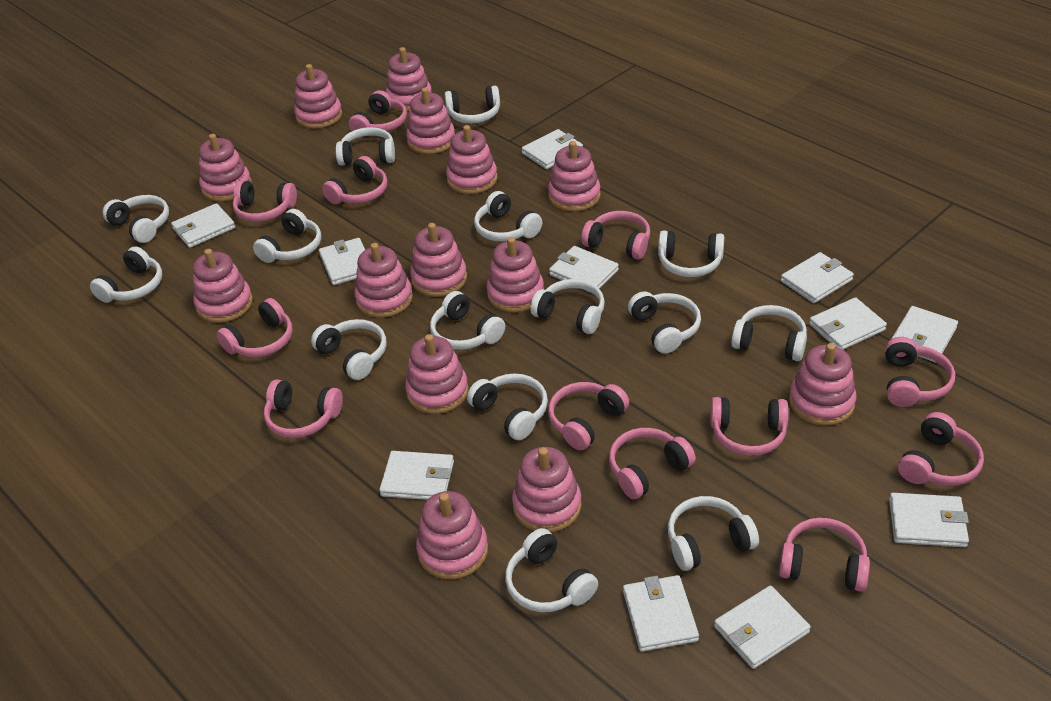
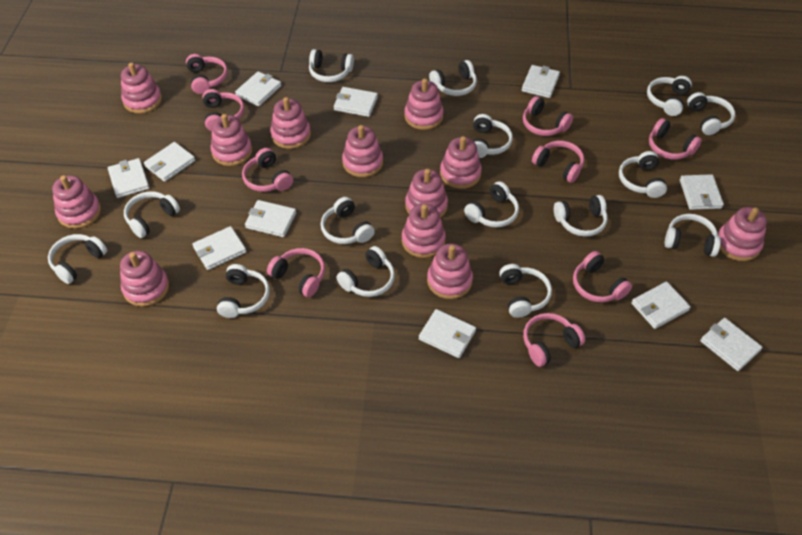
pink headphones: [217,298,293,357] [233,181,297,222] [264,379,343,438] [322,156,387,204] [349,90,407,131] [548,382,629,450] [581,211,650,260] [609,428,696,499] [710,397,789,456] [779,518,870,592] [885,337,955,407] [898,412,984,486] = 12 -> [186,54,228,94] [202,89,244,131] [242,148,293,192] [267,248,325,297] [523,96,573,136] [523,313,585,367] [532,141,584,183] [573,251,632,302] [649,118,702,160] = 9
pink stacking toy: [193,249,253,323] [199,134,252,201] [294,64,342,129] [354,243,413,317] [386,47,432,111] [405,334,468,414] [406,88,455,154] [410,223,467,297] [416,491,488,579] [446,125,498,194] [487,237,544,312] [512,447,582,532] [548,141,601,211] [789,343,857,426] = 14 -> [52,175,101,229] [120,251,169,307] [121,62,162,114] [211,114,252,166] [270,97,311,149] [342,125,383,177] [402,204,446,258] [405,78,444,130] [405,169,448,218] [427,243,473,299] [440,136,482,189] [718,207,767,261] = 12

